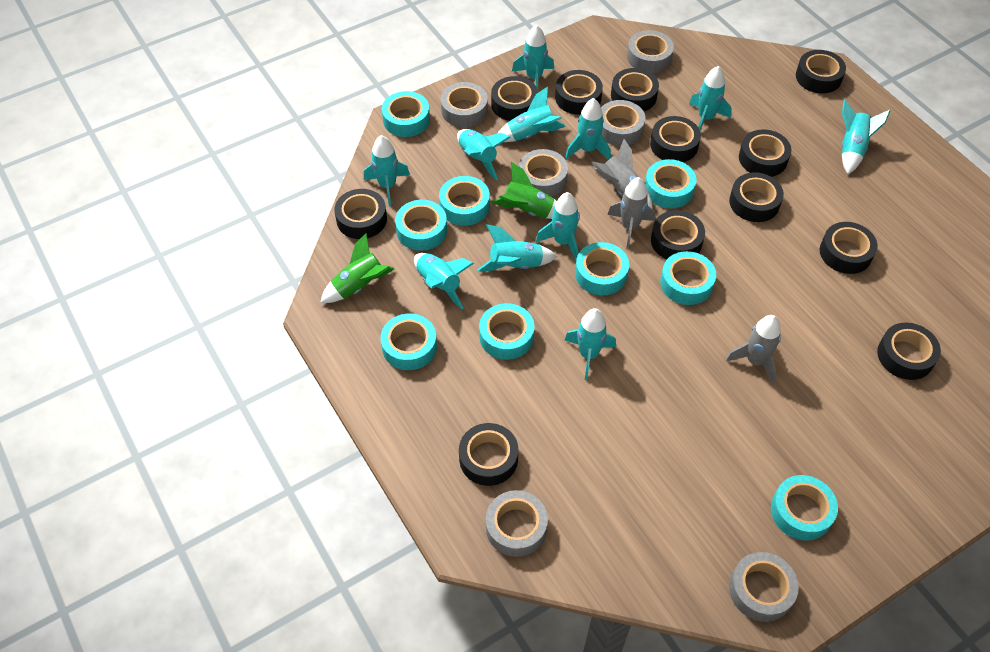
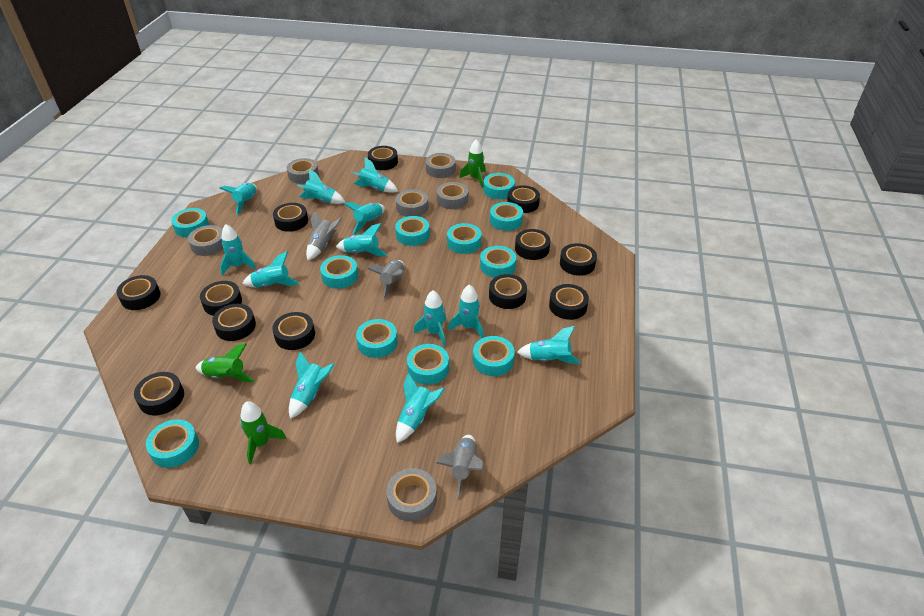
green rocket: [320,233,395,303] [492,162,557,219] = 2 -> [196,343,254,382] [240,401,286,464] [460,139,486,187] = 3
turquoise rocket: [364,135,410,206] [414,253,474,309] [457,129,511,180] [477,224,557,271] [497,87,566,142] [512,25,554,89] [536,192,580,260] [565,98,611,160] [565,308,616,380] [689,66,732,131] [842,100,890,174] = 11 -> [220,183,257,215] [220,224,256,275] [242,251,300,287] [289,351,335,419] [297,169,345,204] [336,223,387,256] [344,202,385,234] [353,157,398,193] [396,373,445,443] [414,290,446,346] [448,285,484,338] [517,326,581,364] = 12
turquoise tape: [380,314,437,370] [382,91,430,137] [395,200,447,251] [439,176,490,226] [479,303,534,360] [575,242,629,295] [645,159,696,208] [660,251,716,305] [771,475,838,541] = 9 -> [146,419,199,468] [171,208,209,237] [320,255,358,289] [356,319,398,358] [395,216,430,246] [407,344,449,385] [447,223,481,254] [473,336,515,376] [480,246,516,278] [483,173,515,199] [490,202,523,231] = 11

